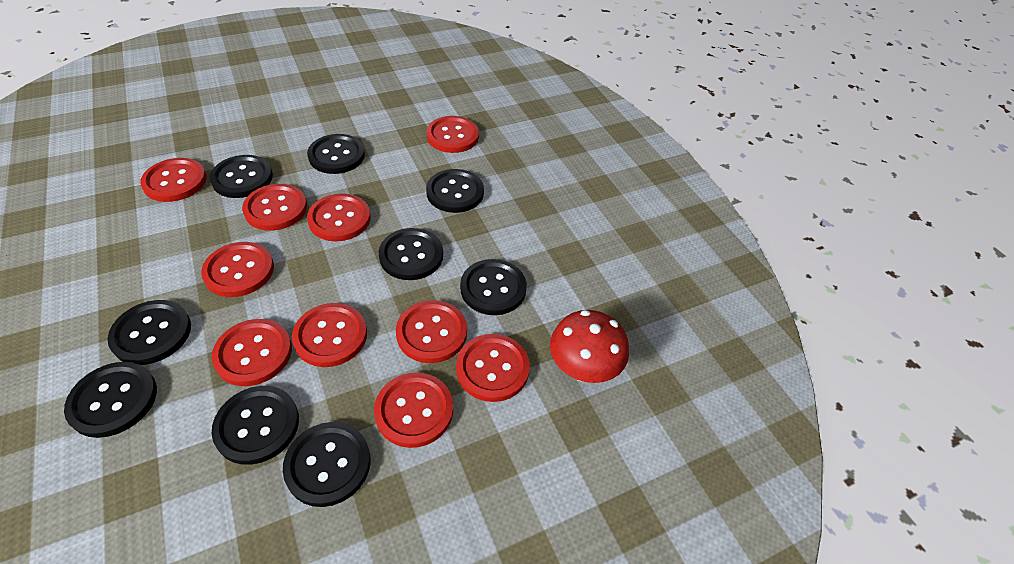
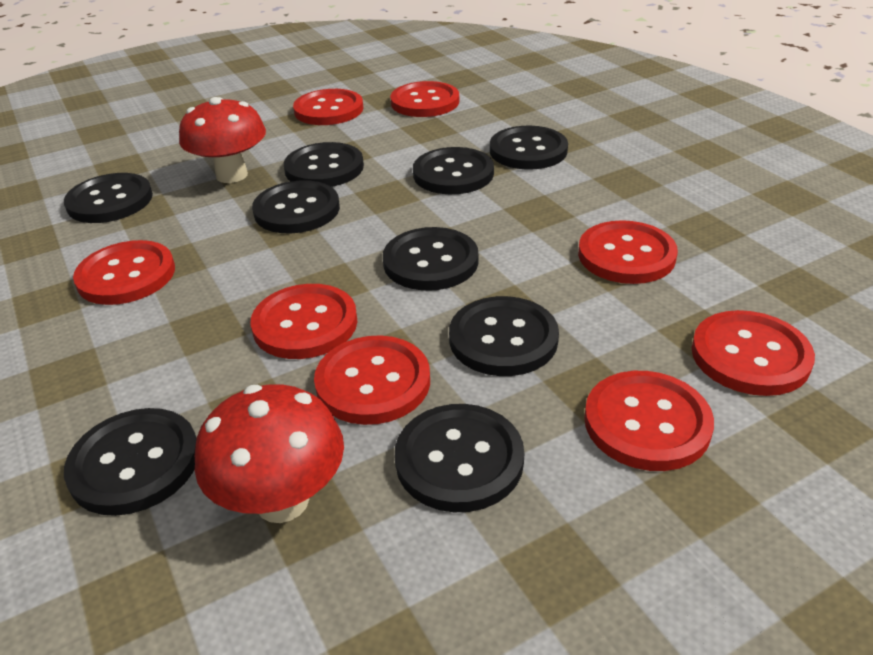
red button: [140,158,207,202] [201,242,274,297] [212,319,292,386] [242,184,307,231] [292,303,367,367] [307,193,371,241] [374,373,453,448] [396,300,467,363] [426,116,479,153] [456,334,530,402] = 10 -> [73,240,175,305] [250,284,358,359] [293,89,363,125] [314,335,430,425] [390,81,459,117] [578,220,678,284] [584,371,714,471] [692,310,815,396] = 8
red mushroom: [550,310,629,383] = 1 -> [179,97,266,183] [195,384,344,523] = 2

